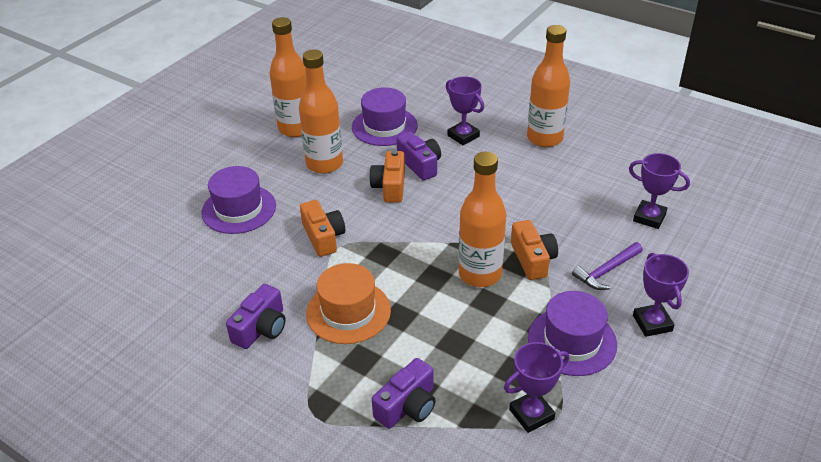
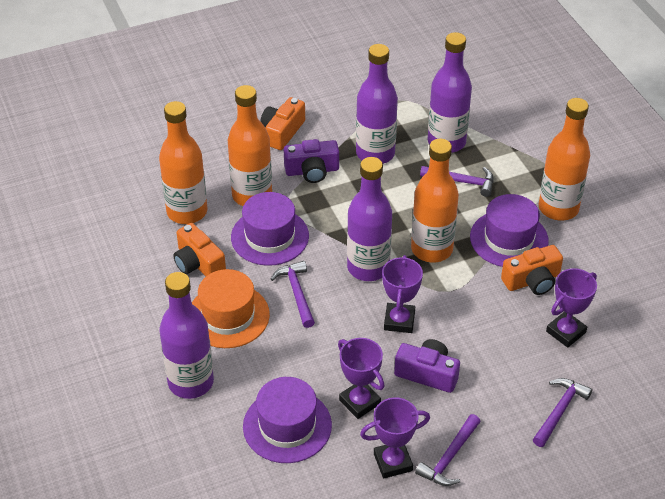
purple bottle: none = 0 -> [159,272,214,399] [347,157,392,281] [356,44,398,164] [428,32,472,153] = 4
purple camera: [226,284,286,349] [372,358,436,429] [397,132,441,181] = 3 -> [284,139,339,183] [394,339,460,393] = 2
purple hammer: [572,242,643,290] = 1 -> [271,261,315,328] [415,414,481,486] [420,166,494,197] [533,378,593,447] = 4

